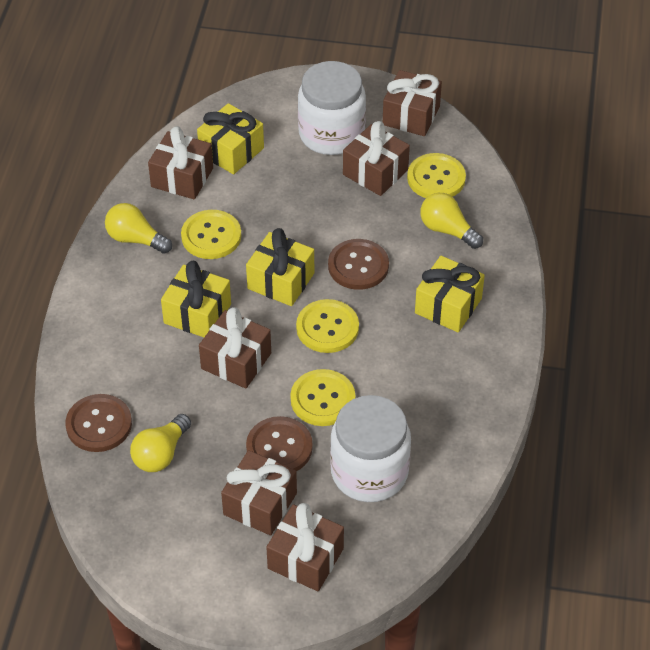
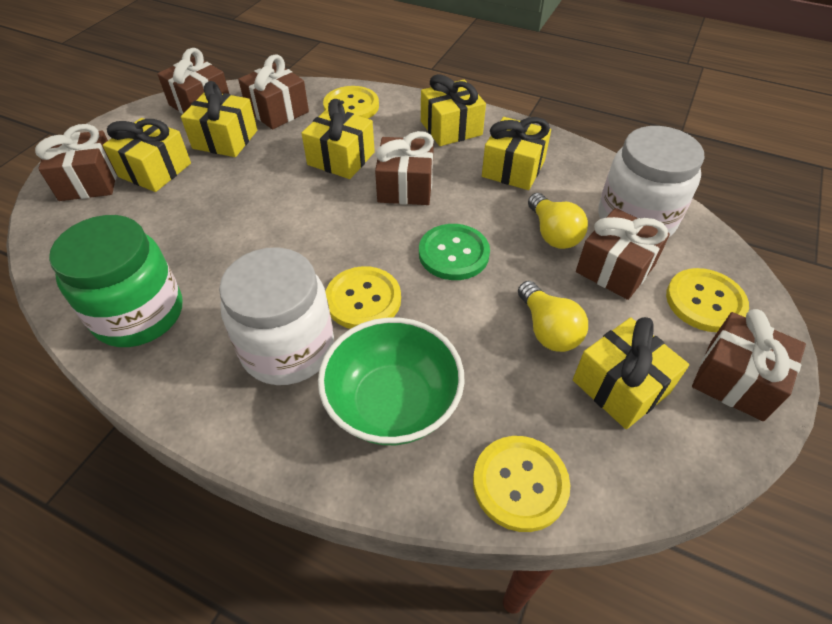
brown button: [65,394,132,452] [246,416,313,471] [328,239,389,290] = 3 -> none = 0
green bowl: none = 0 -> [318,317,465,445] = 1
green button: none = 0 -> [419,224,490,280] = 1
green jar: none = 0 -> [49,215,182,347] = 1
yellow gift: [161,260,231,337] [197,103,264,174] [246,228,314,306] [415,256,485,332] = 4 -> [103,118,191,192] [181,81,257,157] [302,99,375,179] [421,74,486,146] [482,117,551,190] [573,317,689,429] = 6
yellow light bulb: [105,203,172,254] [130,414,191,472] [420,193,483,249] = 3 -> [518,281,588,352] [528,193,588,249] = 2

